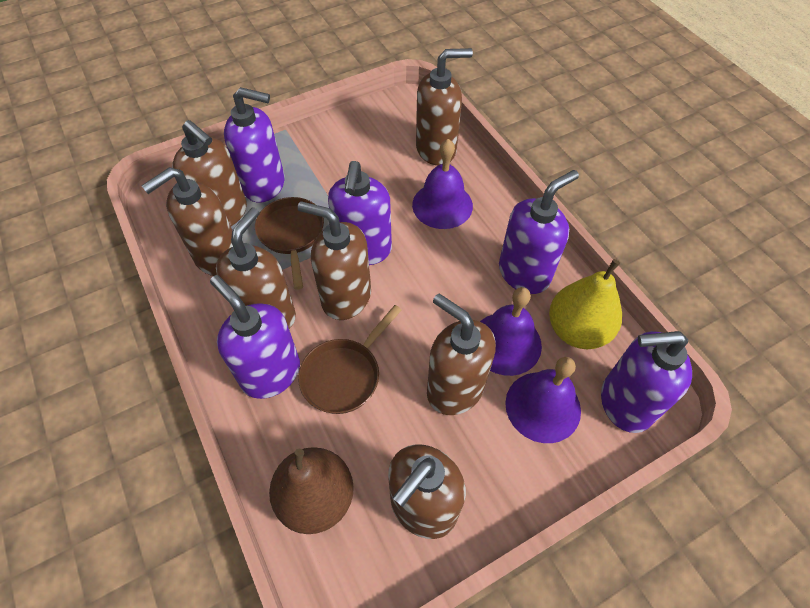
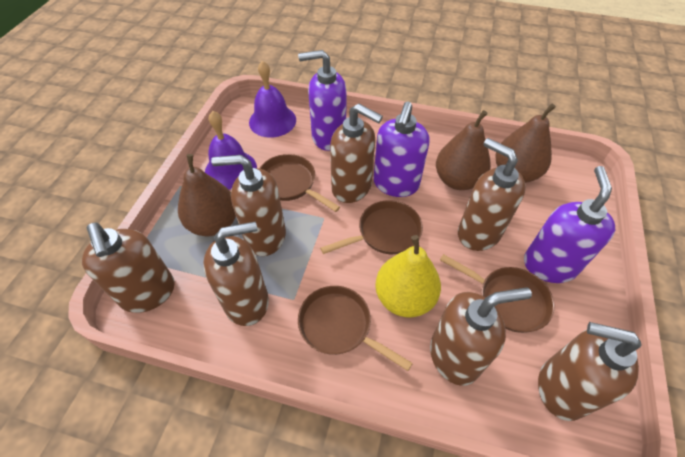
brown pan: [255,197,324,290] [298,305,402,414] = 2 -> [260,154,340,212] [298,286,413,371] [320,200,423,254] [440,254,555,333] = 4
brown pear: [269,447,354,534] = 1 -> [178,154,236,236] [436,110,491,190] [495,104,556,183] = 3
purple bell: [412,139,473,229] [480,287,542,376] [505,357,581,443] = 3 -> [205,111,257,190] [249,61,296,138] = 2
purple soap dispenser: [210,275,300,399] [224,87,285,203] [328,161,392,265] [499,170,579,294] [601,331,692,433] = 5 -> [298,50,347,151] [373,102,429,197] [524,166,615,283] = 3

